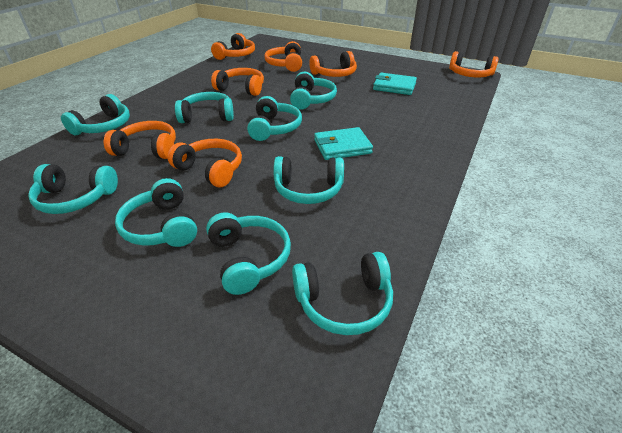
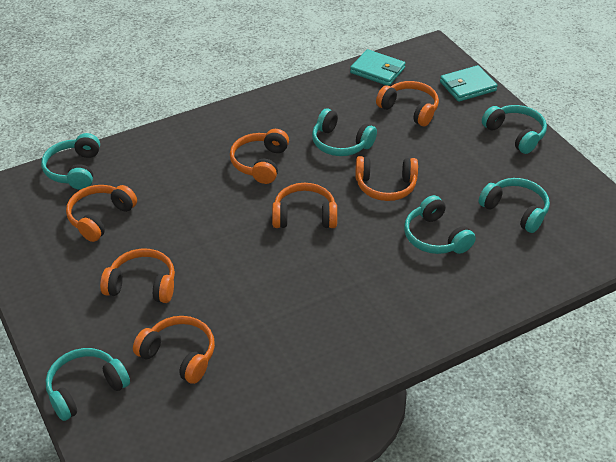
turquoise headphones: [28,164,118,214] [61,94,130,135] [115,178,197,247] [175,92,234,123] [206,212,291,295] [247,96,302,141] [273,156,344,204] [290,71,337,110] [292,252,393,335] = 9 -> [41,133,100,190] [46,348,130,421] [312,108,377,156] [404,195,476,254] [479,178,550,233] [482,105,547,154] = 6

